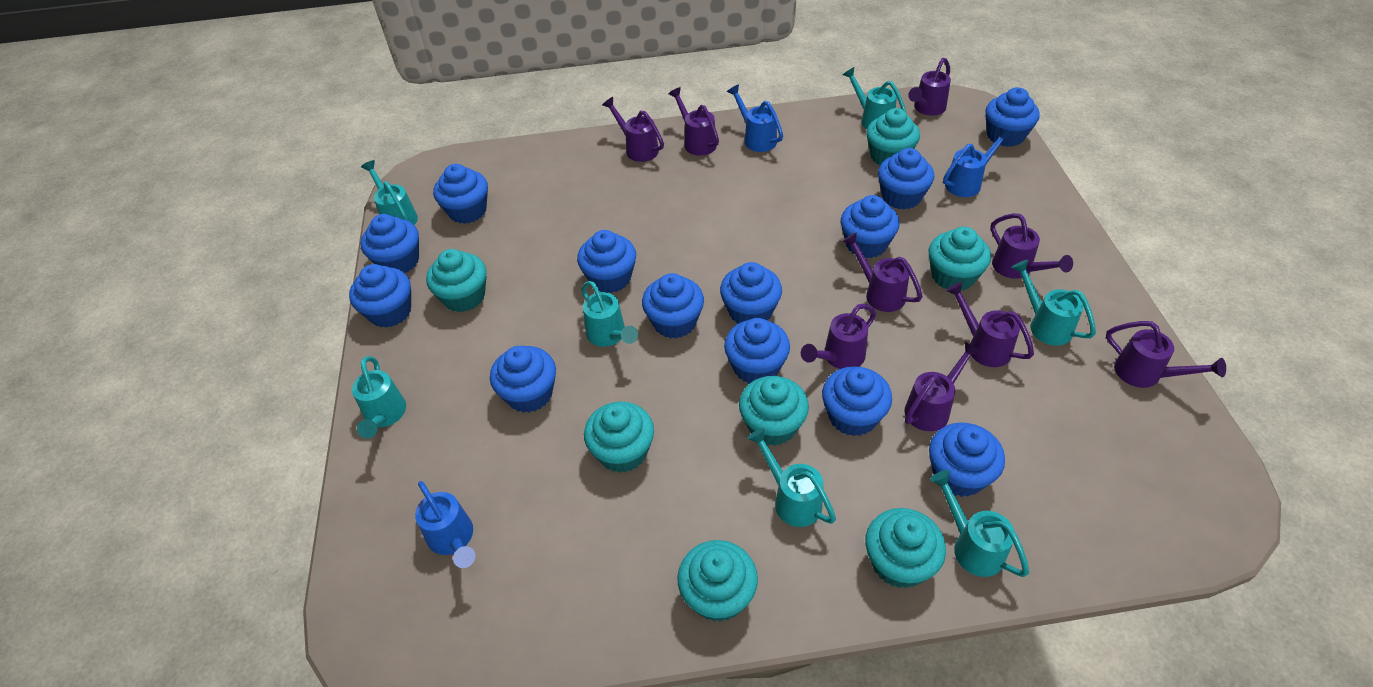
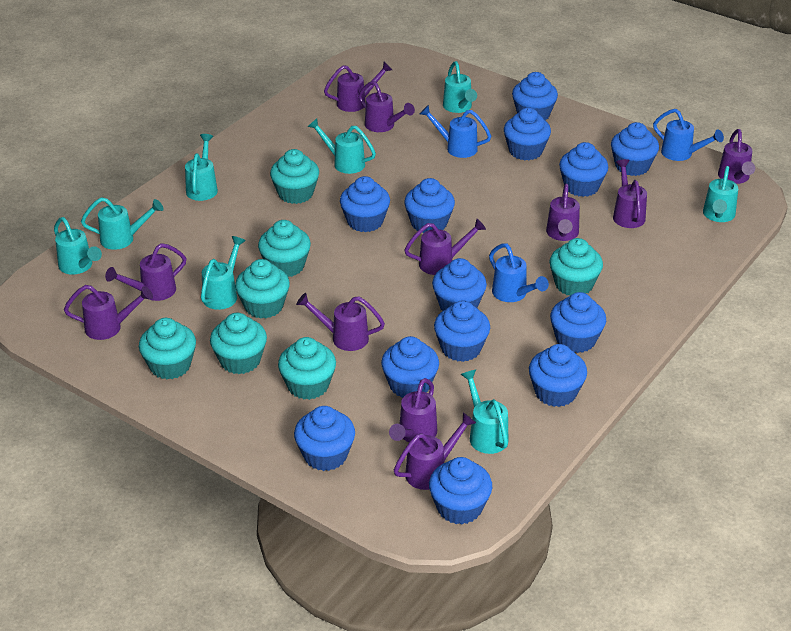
purple watering can: [602,97,664,162] [668,87,719,156] [801,304,876,369] [842,232,923,312] [904,342,981,431] [908,58,951,116] [946,282,1034,367] [991,213,1073,279] [1106,321,1226,388] = 9 -> [64,285,153,340] [105,243,187,301] [296,293,385,351] [324,62,392,112] [358,81,415,132] [389,378,437,442] [394,413,476,490] [404,219,486,275] [546,183,580,241] [613,159,647,228] [718,129,755,184] = 11
turquoise watering can: [352,356,406,439] [361,160,418,225] [581,281,638,347] [747,428,836,527] [843,67,906,129] [930,470,1029,577] [1011,260,1096,346] = 7 -> [54,217,102,275] [81,197,164,250] [185,134,218,201] [201,236,246,310] [308,118,376,174] [443,61,477,113] [461,370,508,454] [703,166,738,222] = 8

